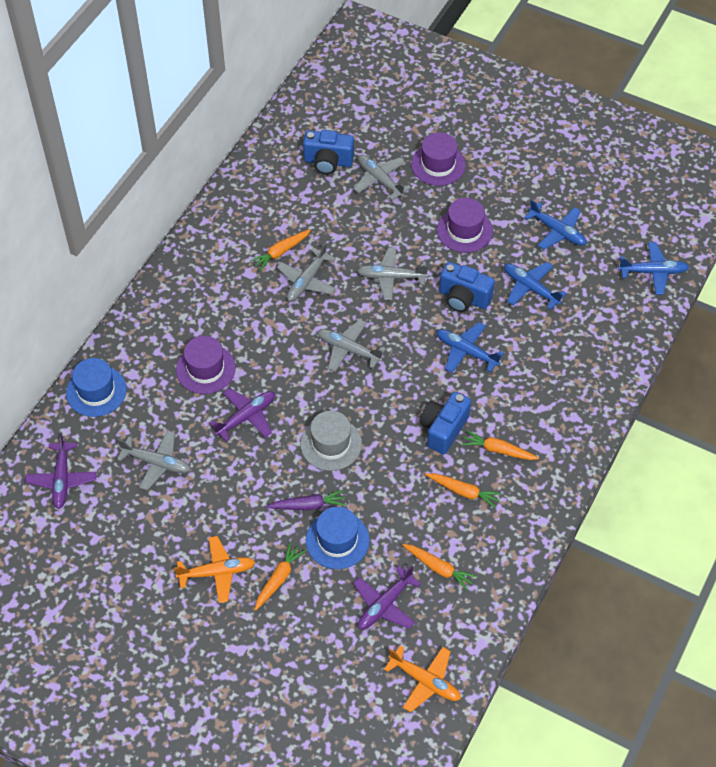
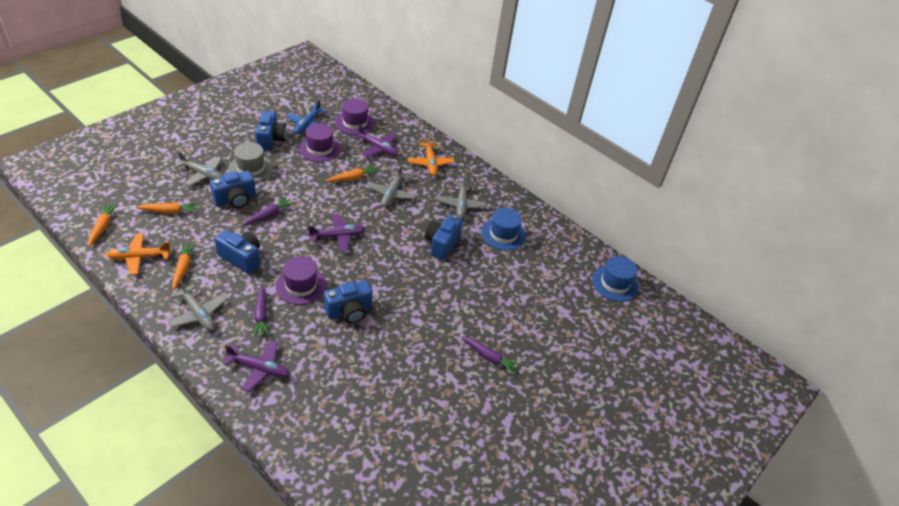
blue camera: [303,130,354,174] [420,392,471,454] [439,262,495,312] = 3 -> [210,171,256,208] [215,230,260,274] [255,111,286,151] [324,280,373,324] [425,214,463,260] = 5
blue plane: [436,322,504,373] [504,262,567,310] [524,200,586,250] [618,242,689,295] = 4 -> [286,99,327,134] = 1
grey plane: [117,430,191,491] [277,243,336,301] [317,319,386,372] [353,155,411,201] [357,247,428,300] = 5 -> [168,280,227,331] [175,151,223,186] [368,164,416,207] [437,174,487,218] = 4
orange carrot: [250,229,311,271] [255,542,306,611] [403,544,477,591] [425,473,502,508] [462,430,539,460] = 5 -> [88,204,118,247] [136,203,198,213] [172,243,196,290] [326,165,379,182] = 4
purple carrot: [266,490,346,510] = 1 -> [242,197,294,226] [253,285,269,337] [461,336,521,375] = 3

